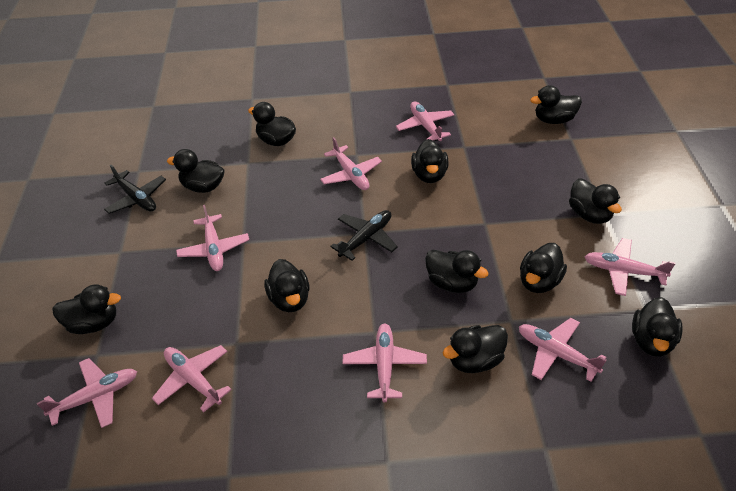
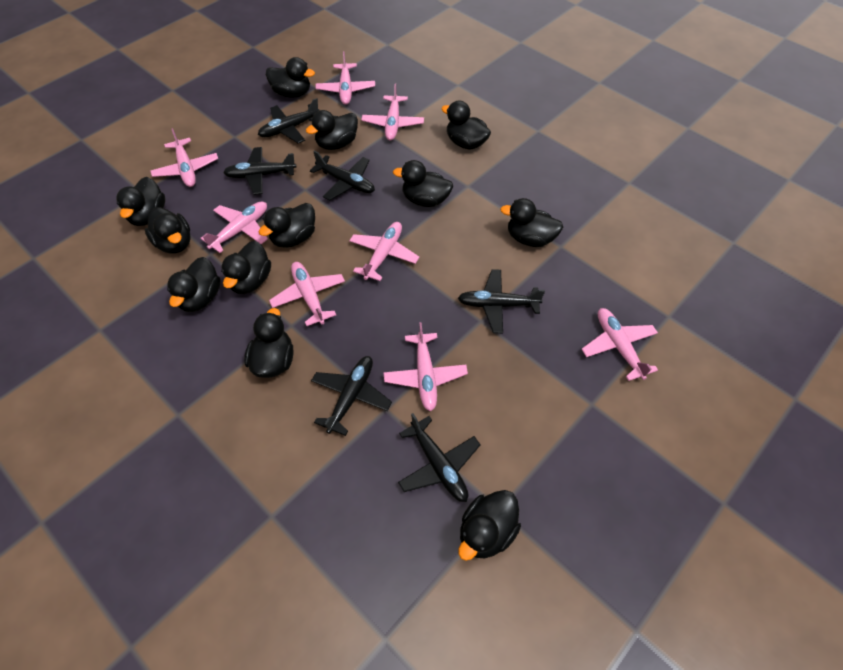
black duck: [52,284,121,334] [167,149,225,193] [248,102,296,146] [264,259,309,312] [411,139,449,183] [425,250,489,293] [443,325,508,373] [520,243,567,293] [530,85,582,124] [569,179,622,224] [632,297,683,357] = 11 -> [116,177,165,226] [145,207,191,254] [167,257,221,312] [221,241,271,294] [244,308,294,378] [259,203,315,248] [266,57,315,98] [306,110,358,150] [393,160,453,207] [441,101,491,150] [458,490,521,561] [500,198,563,247] = 12
black plane: [104,165,166,214] [330,210,398,261] = 2 -> [223,147,296,195] [258,98,320,143] [310,151,375,201] [311,356,392,436] [398,413,481,502] [458,269,545,333] = 6

